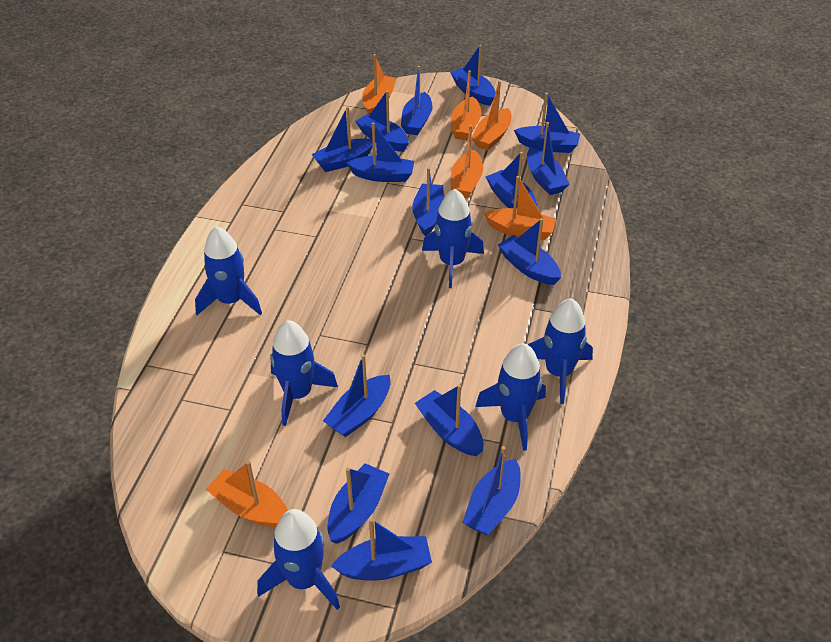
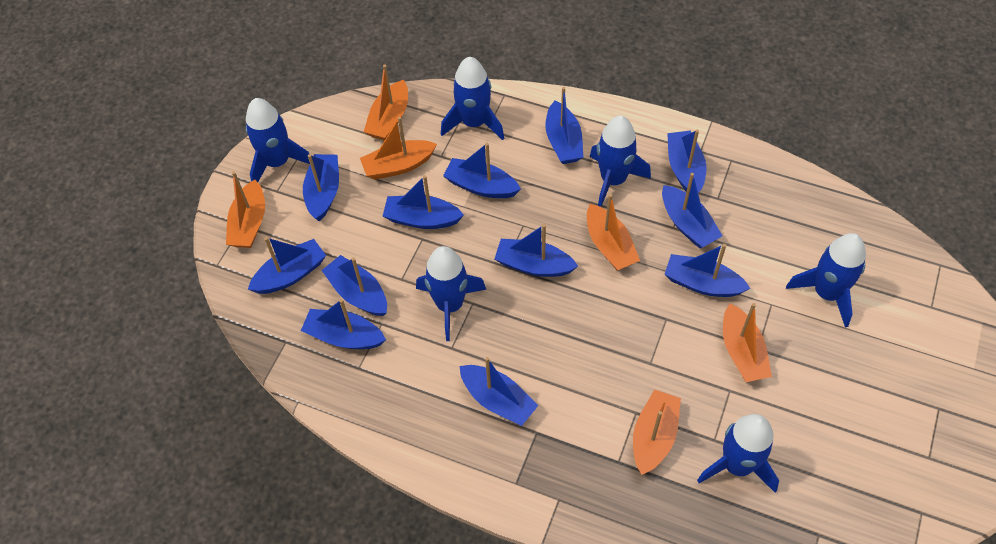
blue boat: [311,107,373,172] [323,354,390,437] [328,463,389,544] [331,518,432,581] [346,123,414,182] [355,90,409,152] [401,66,432,135] [412,167,444,236] [415,384,483,456] [450,45,495,106] [462,446,521,536] [486,152,537,208] [498,218,561,285] [514,93,580,153] [527,122,569,195] = 15 -> [248,237,326,294] [301,299,386,349] [303,154,339,221] [321,255,387,316] [383,175,464,229] [443,143,521,198] [460,357,538,426] [495,224,578,277] [545,87,583,164] [662,173,723,248] [664,244,751,297] [667,130,706,193] = 12

